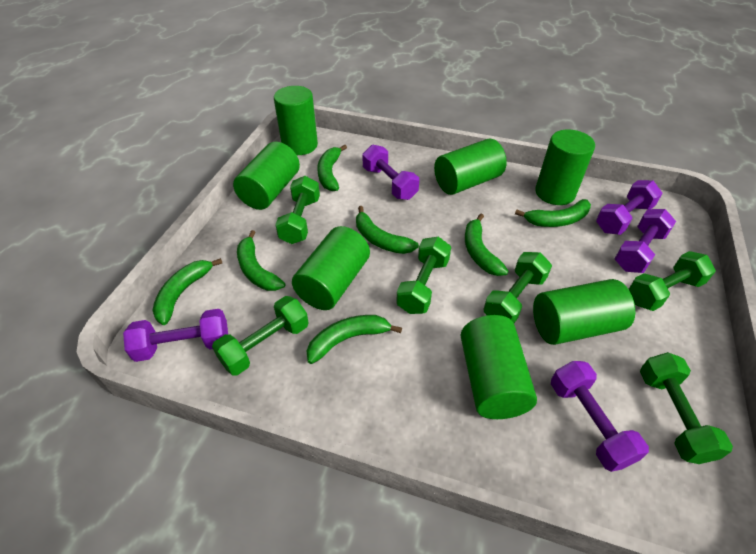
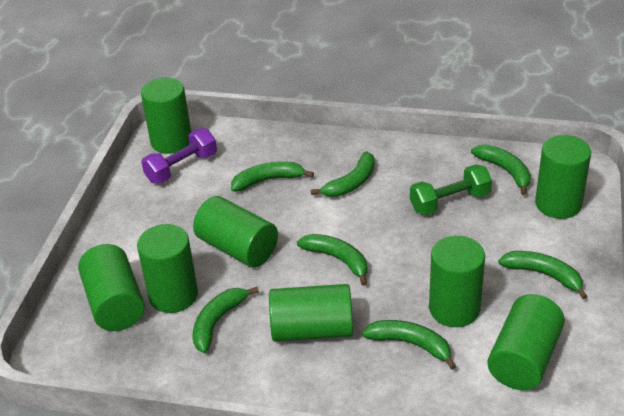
green cylinder: [233,142,300,210] [274,86,318,155] [292,226,370,310] [434,139,507,195] [460,315,537,419] [533,279,635,345] [535,130,595,205] = 7 -> [78,244,145,331] [137,224,198,313] [141,78,191,154] [193,196,278,267] [269,284,353,342] [429,236,485,327] [487,294,565,390] [535,135,591,219] = 8
green dumbbell: [212,296,309,375] [275,176,320,244] [396,236,451,314] [483,252,552,323] [629,251,716,311] [640,352,733,464] = 6 -> [410,164,492,215] = 1
purple dumbbell: [123,309,228,362] [362,145,419,200] [551,361,649,472] [596,180,663,235] [615,209,676,273] = 5 -> [141,128,217,184] = 1

